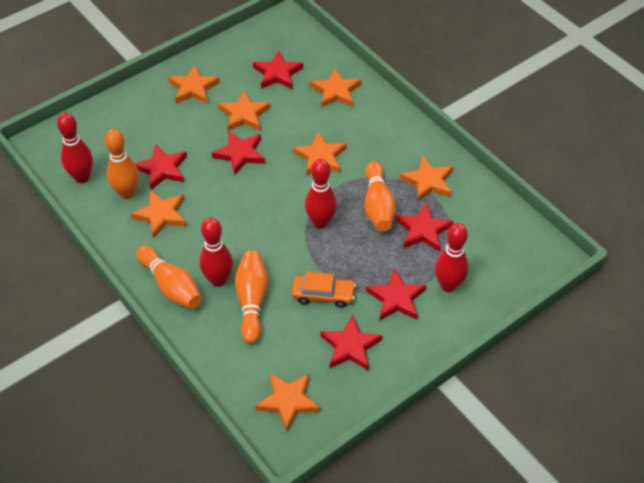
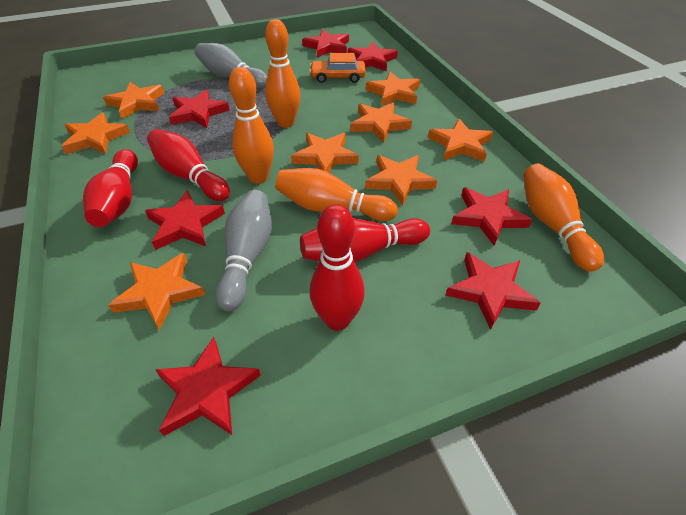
grey bowling pin: none = 0 -> [195,43,267,89] [215,190,272,312] = 2
orange star: [131,190,186,239] [168,65,220,104] [218,90,271,131] [255,373,320,432] [293,132,347,175] [310,68,361,108] [400,156,454,202] = 7 -> [61,113,130,154] [103,82,164,119] [108,253,205,331] [291,133,359,172] [350,102,412,143] [365,155,437,206] [366,72,420,106] [428,119,493,162] = 8
red star: [135,144,187,190] [212,131,265,175] [253,51,303,89] [321,315,382,370] [366,269,426,320] [396,202,454,252] = 6 -> [145,190,225,250] [155,337,261,436] [169,90,230,128] [302,30,349,57] [348,42,398,71] [445,252,541,330] [451,187,532,246] = 7

